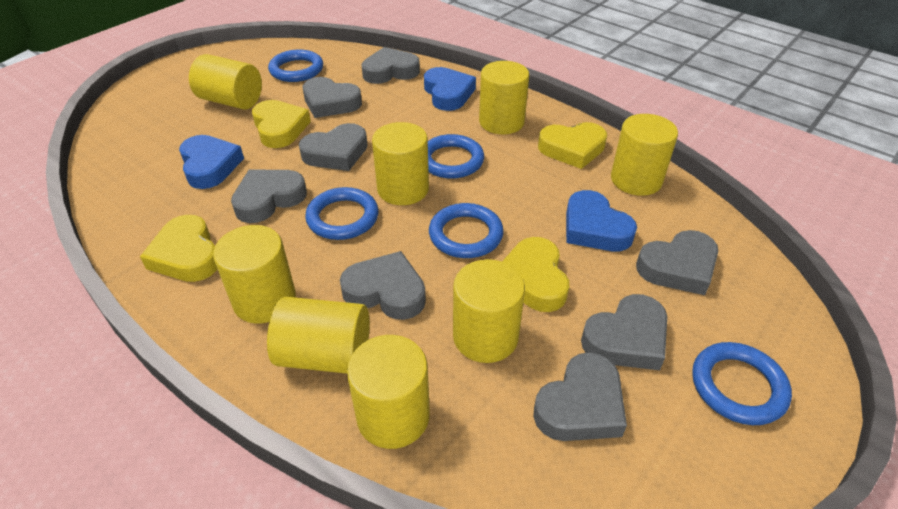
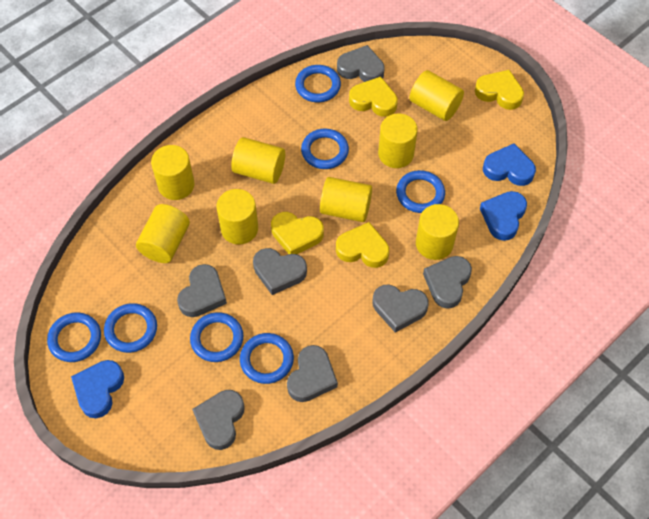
blue ring: [268,49,323,82] [305,187,378,240] [428,134,484,179] [429,203,504,258] [692,342,792,425] = 5 -> [47,312,101,362] [104,303,157,353] [190,312,243,362] [240,333,294,384] [295,65,341,102] [301,129,349,169] [396,170,445,213] = 7
grey heart: [231,169,307,223] [299,123,367,171] [303,77,362,118] [340,251,426,320] [362,47,420,84] [533,352,627,441] [581,294,667,370] [636,230,718,295] = 8 -> [177,264,227,317] [192,390,245,450] [253,248,307,295] [287,345,338,402] [337,45,385,82] [372,285,429,333] [423,256,472,309] = 7

